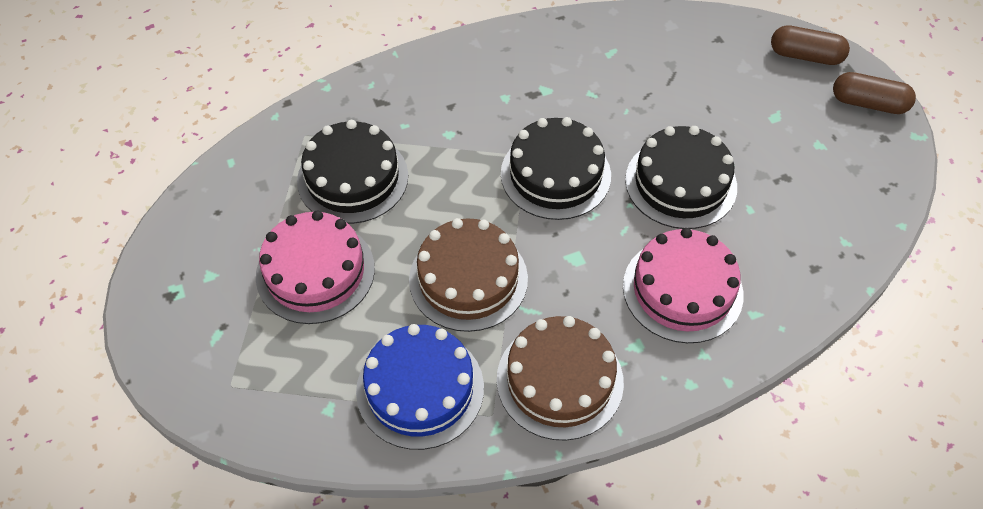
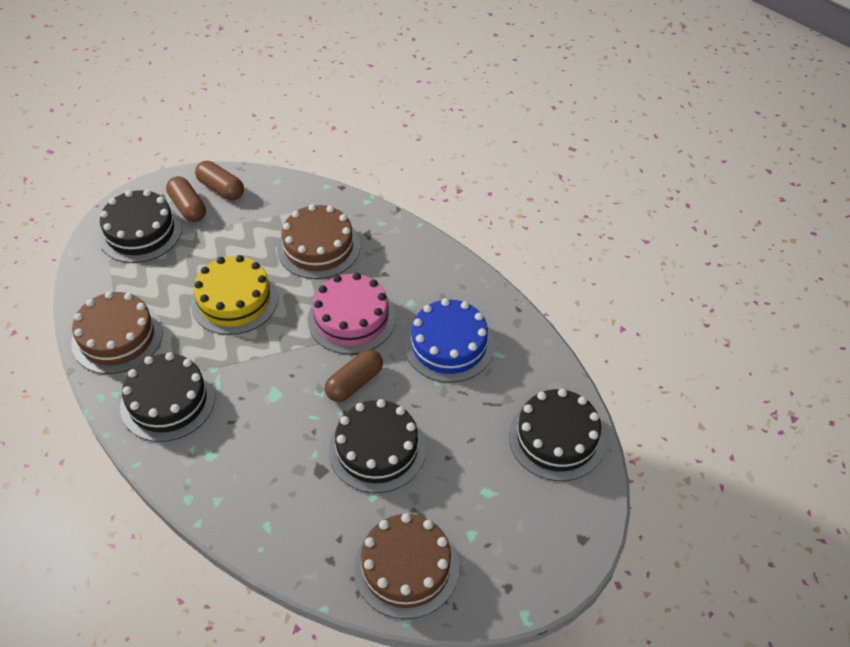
black cake: [297,120,408,224] [501,117,611,220] [625,126,737,229] = 3 -> [98,190,182,263] [120,352,215,442] [329,399,426,493] [509,388,606,481] = 4
brown cake: [409,218,528,332] [497,316,624,441] = 2 -> [71,291,163,374] [277,204,360,279] [354,513,459,619] = 3
brown capsule: [771,25,850,65] [833,72,916,114] = 2 -> [166,176,206,222] [195,161,244,200] [325,349,383,402] = 3
pink cake: [256,210,375,324] [623,228,744,343] = 2 -> [308,273,396,354] = 1
yellow cake: none = 0 -> [191,255,278,335] = 1

